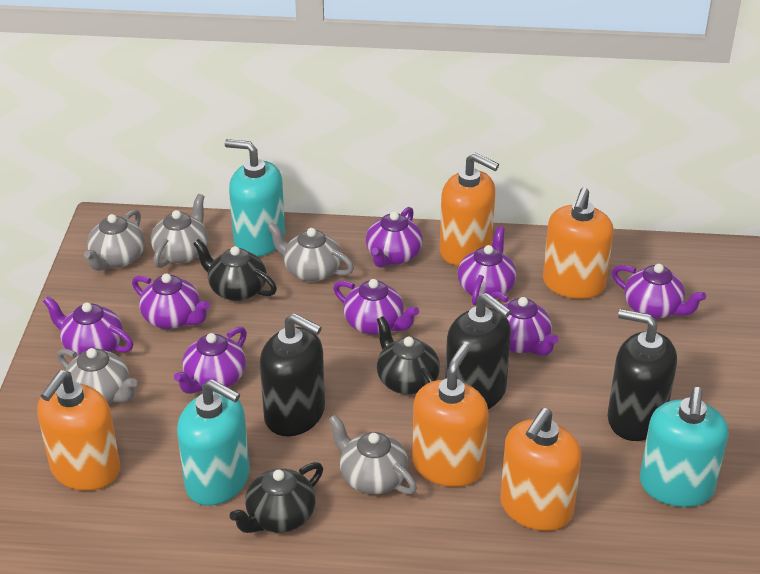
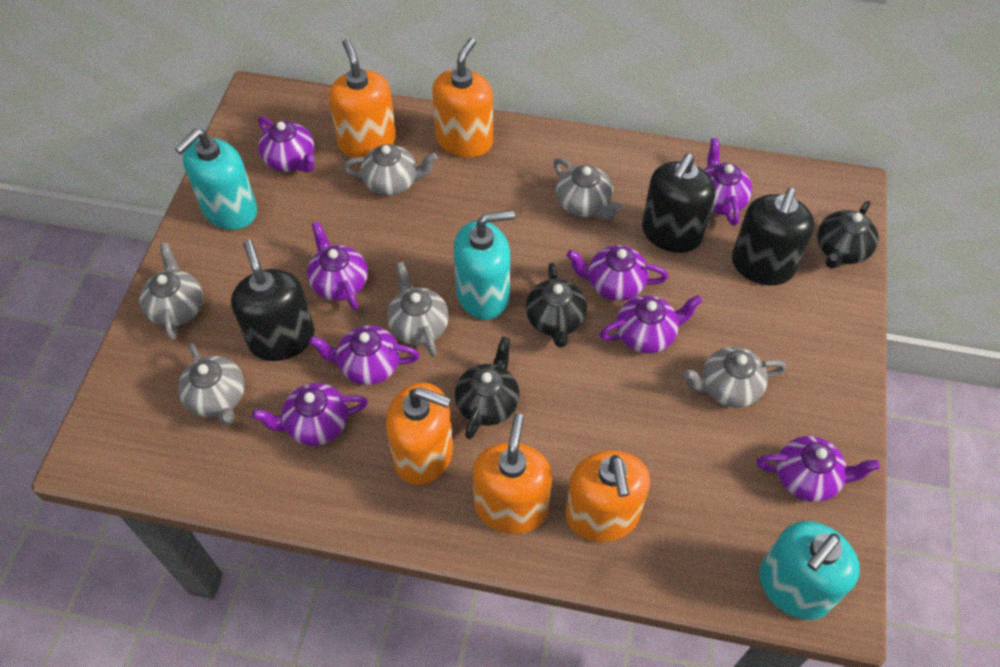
grey teapot: [57,348,137,404] [84,209,145,271] [151,194,208,268] [267,223,354,282] [329,414,417,495] = 5 -> [139,243,203,340] [178,343,245,425] [343,144,437,196] [387,262,449,357] [554,158,622,220] [683,347,786,408] = 6

